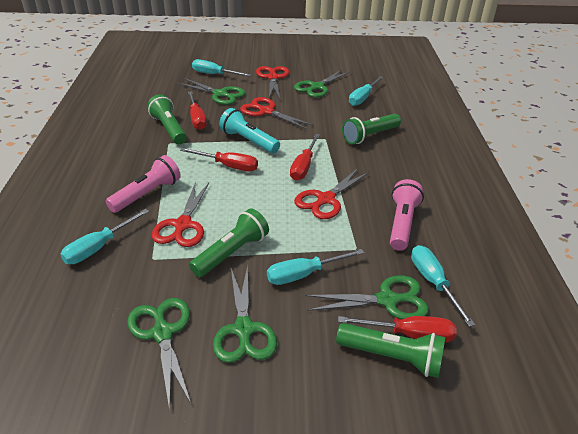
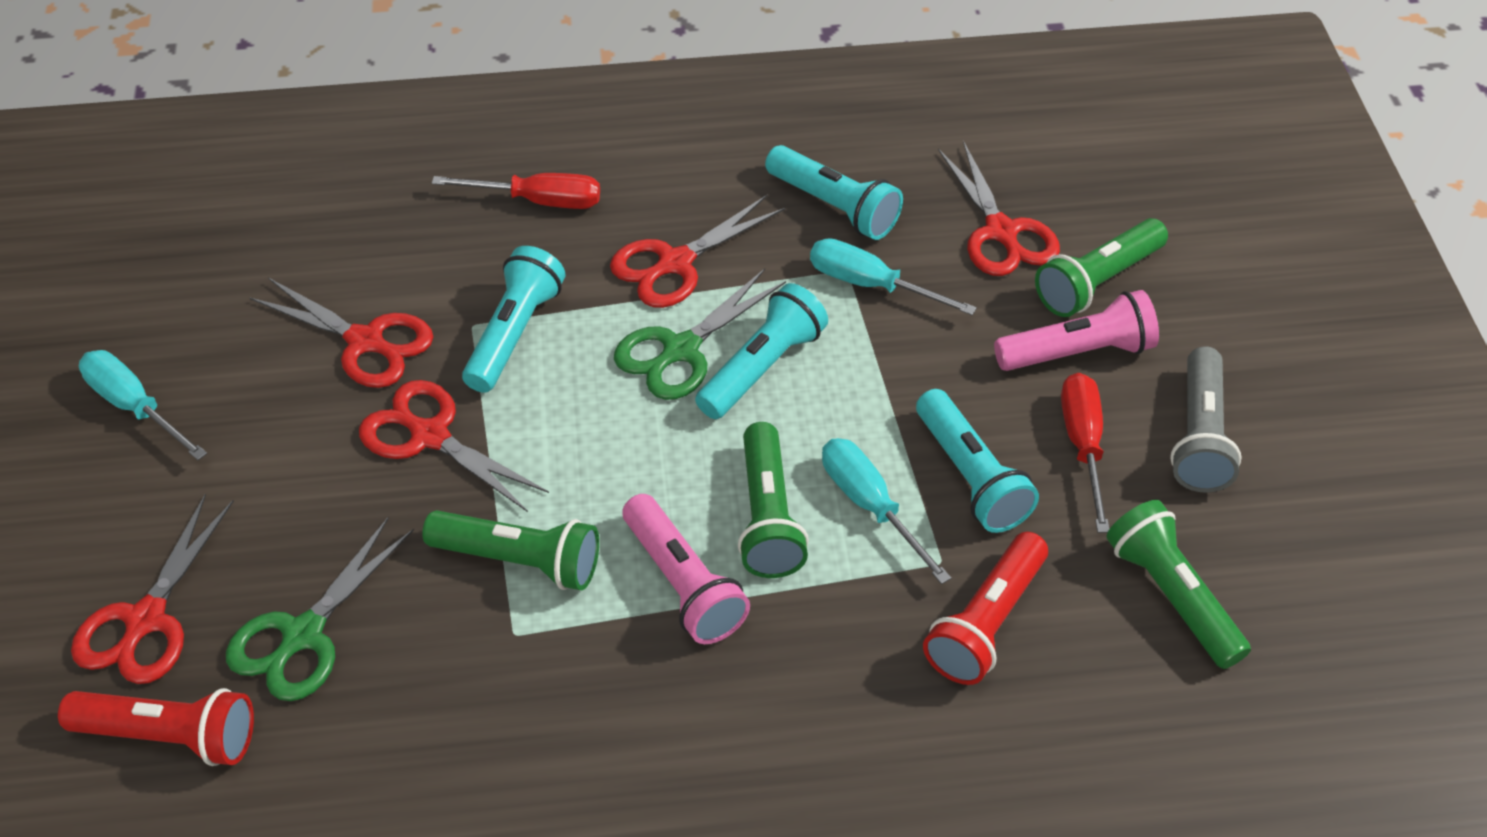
green scissors: [127,298,191,410] [177,78,246,105] [213,265,277,363] [294,70,351,98] [305,275,429,319] = 5 -> [226,517,414,701] [614,269,786,400] = 2
grey flashlight: none = 0 -> [1170,346,1242,493] = 1
red flashlight: none = 0 -> [58,688,254,766] [923,532,1048,685] = 2
red scissors: [152,182,209,247] [240,97,314,129] [256,66,289,99] [294,167,370,219] = 4 -> [71,494,234,684] [249,278,433,388] [359,380,549,512] [610,194,785,308] [938,141,1060,276] = 5
red screwdriver: [180,148,258,171] [188,92,207,130] [290,134,320,181] [338,316,457,343] = 4 -> [432,173,600,209] [1061,373,1109,533] = 2
turquoise flashlight: [219,108,280,153] = 1 -> [462,246,565,393] [695,283,828,419] [765,145,903,240] [916,389,1039,533] = 4
turquoise screwdriver: [60,209,149,264] [192,59,251,77] [267,249,364,285] [349,76,383,106] [411,245,475,327] = 5 -> [79,350,207,460] [810,238,977,315] [822,438,951,584] = 3

